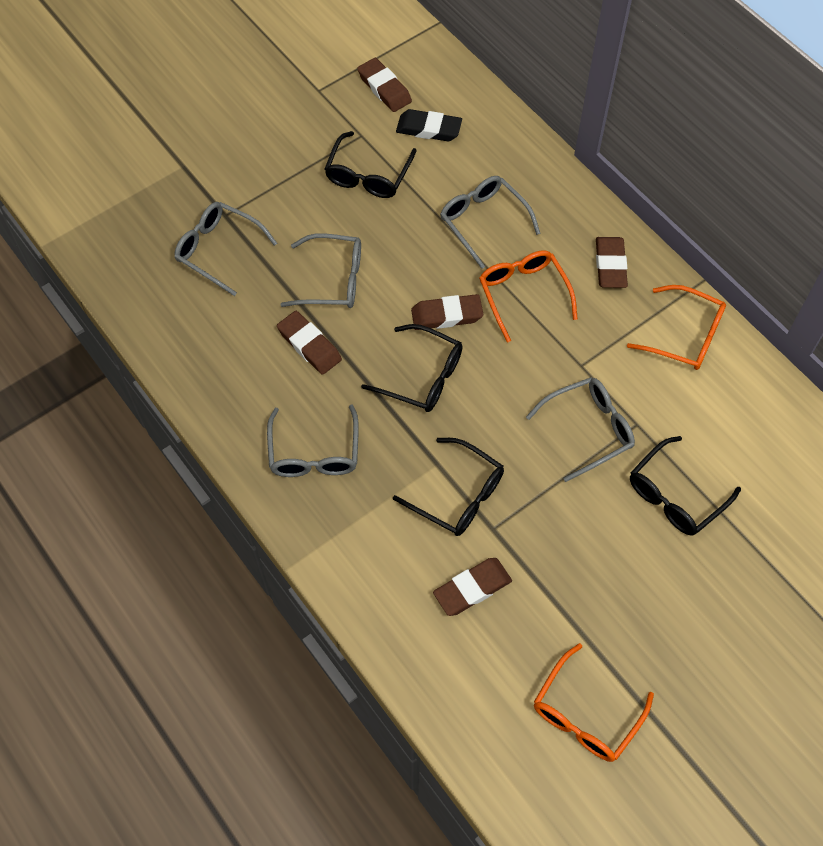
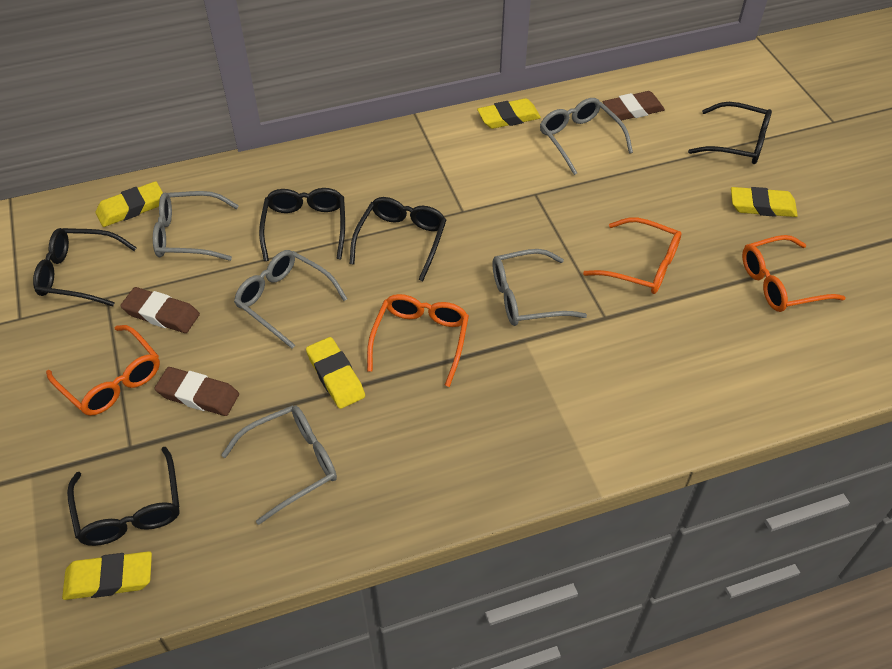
black eraser: [396,109,462,141] = 1 -> none = 0
black glasses: [325,131,417,198] [361,324,463,412] [393,438,504,536] [630,436,741,535] = 4 -> [33,228,137,306] [67,447,179,546] [259,188,345,261] [350,197,446,281] [688,102,772,164] = 5
brown eraser: [277,311,342,375] [357,58,412,112] [411,294,483,330] [433,558,512,616] [596,237,628,288] = 5 -> [120,287,200,333] [155,367,239,416] [603,91,665,121] = 3
orange glasses: [479,250,578,343] [534,643,654,762] [627,285,726,370] = 3 -> [46,325,160,416] [367,294,469,387] [583,217,681,294] [742,235,846,312] = 4
yellow eraser: none = 0 -> [62,551,152,600] [96,181,163,227] [306,337,365,409] [477,98,541,129] [731,187,798,217] = 5

